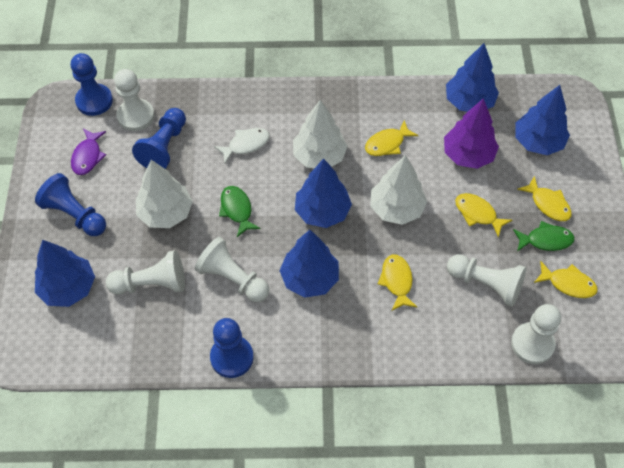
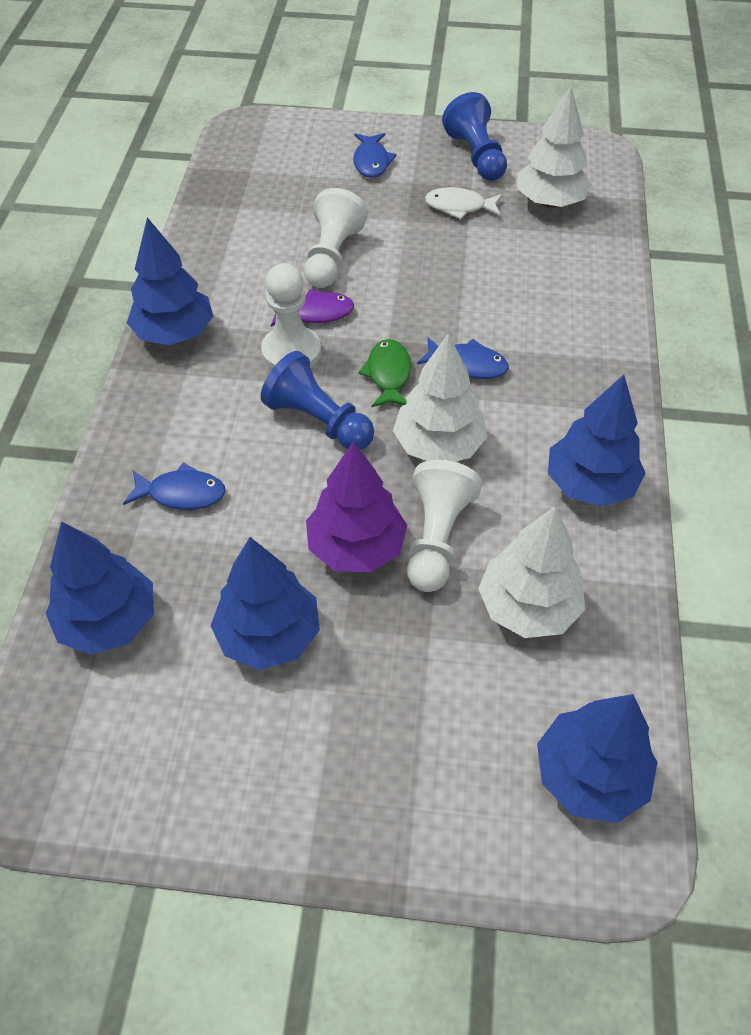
blue fish: none = 0 -> [123,463,225,510] [353,133,397,178] [417,337,509,379] = 3
blue pawn: [35,173,106,236] [71,53,113,116] [132,108,186,169] [210,318,254,378] = 4 -> [261,351,374,450] [442,92,507,181] = 2
green fish: [219,186,261,237] [513,221,575,252] = 2 -> [358,339,411,408] = 1
white pawn: [106,250,185,295] [114,69,154,131] [195,237,270,302] [447,254,526,307] [511,304,561,364] = 5 -> [261,263,321,369] [304,188,368,288] [407,460,482,592] = 3
yellow fish: [365,120,419,156] [378,254,417,311] [455,193,512,237] [517,176,572,221] [534,261,598,298] = 5 -> none = 0

